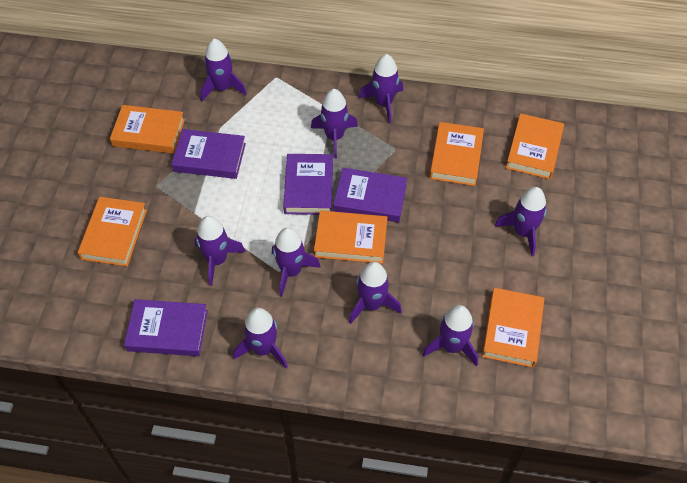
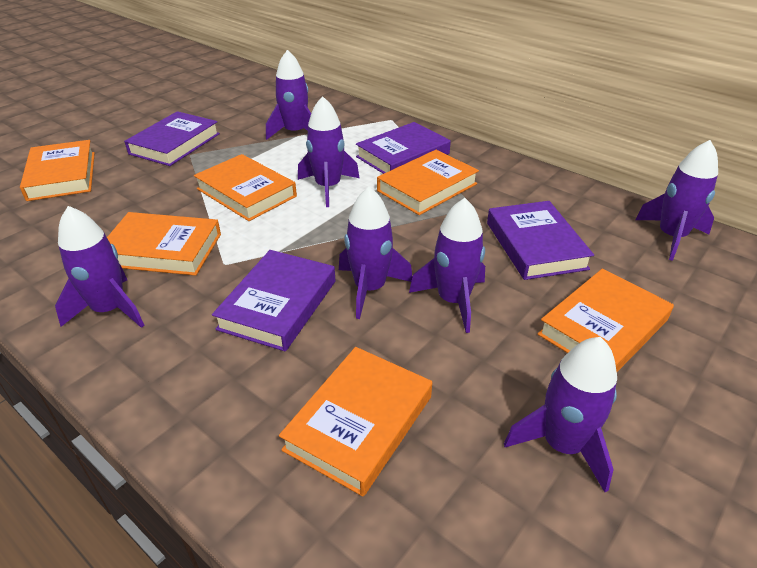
purple rocket: [194,216,246,286] [201,38,247,101] [233,308,288,368] [272,227,321,297] [311,89,358,159] [349,262,402,324] [359,54,403,123] [423,305,478,366] [495,187,547,257] = 9 -> [55,206,144,328] [266,50,311,140] [298,96,360,207] [339,187,412,319] [409,198,485,333] [504,337,617,492] [635,140,718,261] = 7

